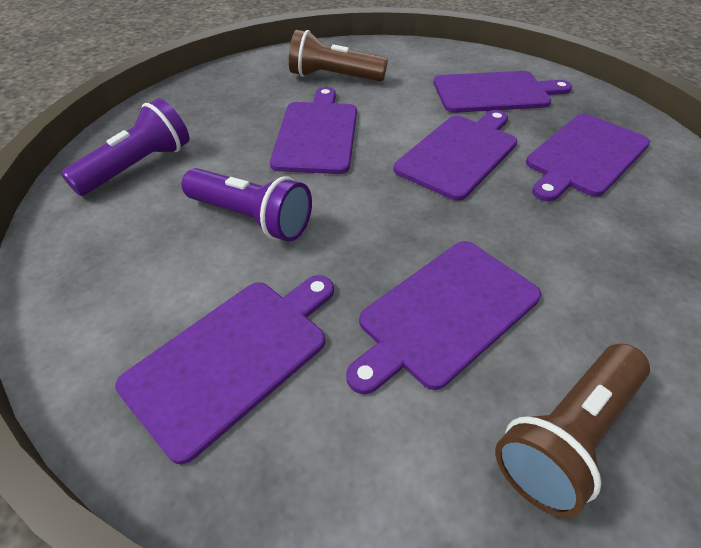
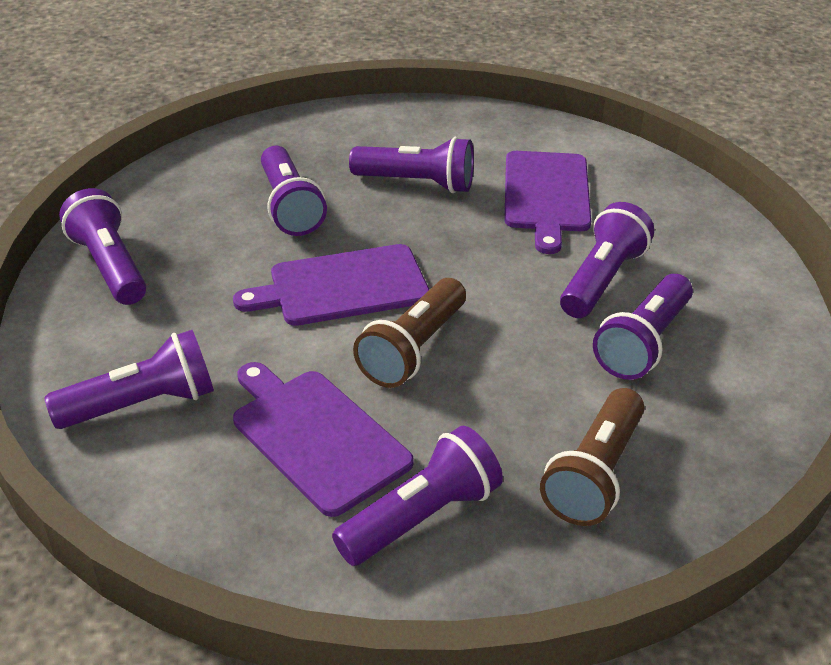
purple cutting board: [115,275,334,465] [270,87,357,174] [346,241,541,394] [393,110,517,201] [433,71,572,113] [526,114,650,202] = 6 -> [233,244,429,326] [233,362,414,517] [504,151,591,254] = 3
purple flashlight: [61,98,189,196] [181,168,312,242] = 2 -> [44,330,214,429] [59,188,146,305] [261,146,327,236] [332,426,503,566] [349,137,474,193] [560,202,654,318] [593,274,693,380] = 7

